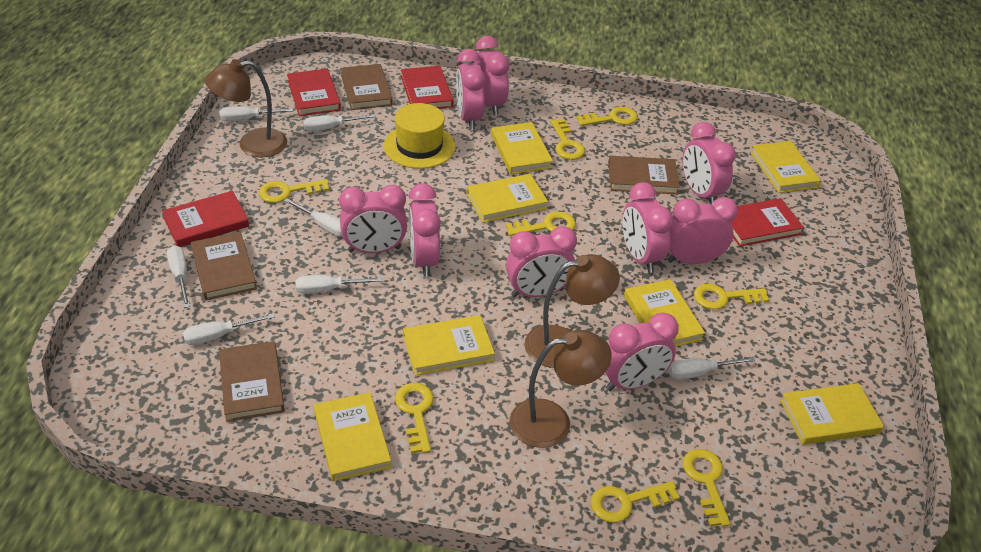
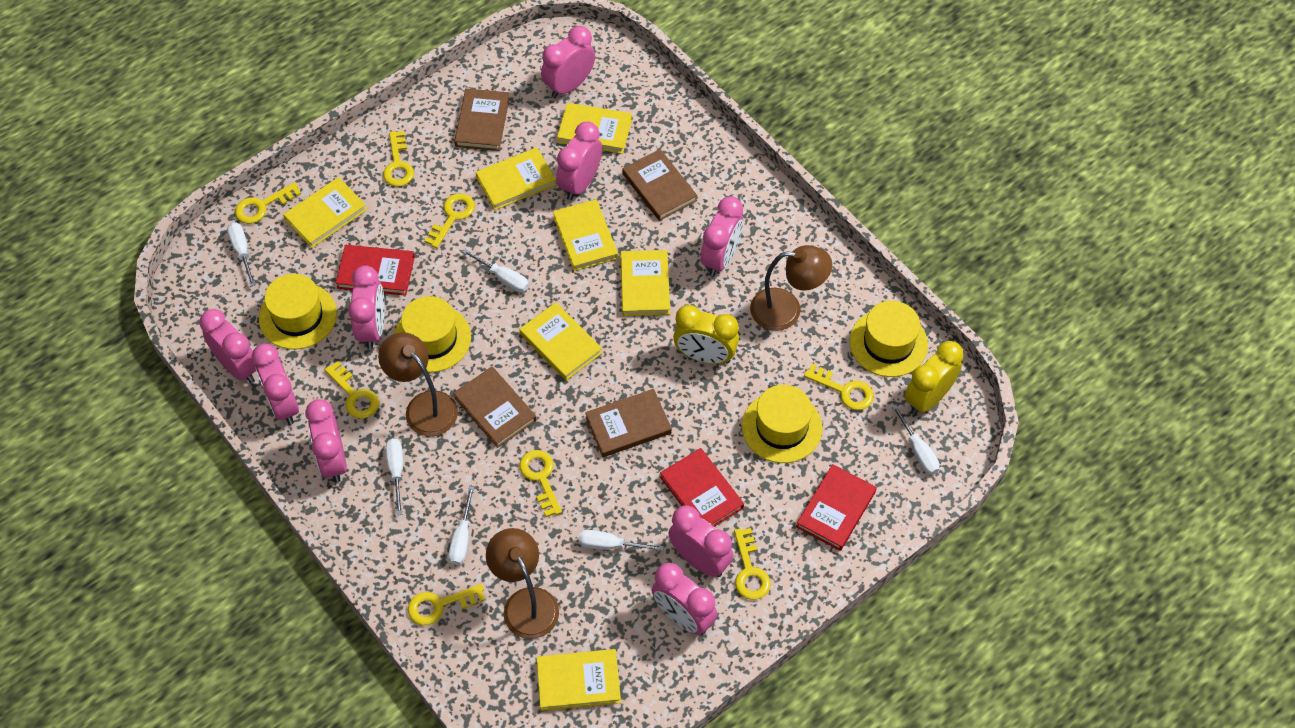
red book: [162,191,249,247] [287,69,341,116] [401,66,453,109] [730,198,804,247] = 4 -> [336,245,415,296] [660,448,744,527] [796,464,877,551] = 3
white screwdriver: [167,245,190,308] [183,313,275,345] [219,106,293,122] [284,198,342,237] [295,275,382,294] [303,114,376,132] [668,357,755,380] = 7 -> [227,222,256,287] [386,438,403,516] [449,486,474,565] [463,249,529,292] [578,530,664,551] [892,405,940,475] = 6
yellow clock: none = 0 -> [673,305,739,364] [904,341,963,415] = 2
yellow hat: [384,103,455,169] = 1 -> [259,274,337,349] [394,296,471,373] [742,385,822,463] [850,301,928,377] = 4

